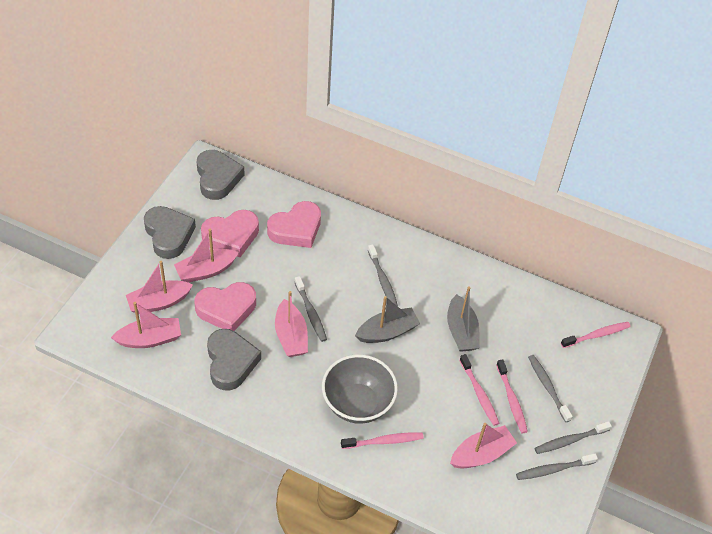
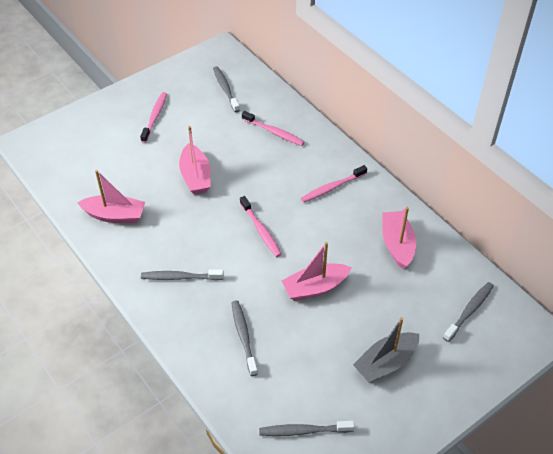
grey boat: [355,296,420,343] [447,286,480,352] = 2 -> [353,317,419,383] = 1
grey bowl: [322,354,398,424] = 1 -> none = 0
grey heart: [144,206,196,259] [197,150,245,200] [207,329,261,391] = 3 -> none = 0
pink boat: [111,302,181,348] [126,261,193,314] [174,229,238,283] [275,291,308,357] [450,423,517,469] = 5 -> [77,170,145,223] [179,126,211,195] [282,242,352,301] [382,207,416,269] = 4
pink heart: [194,282,256,331] [201,210,259,257] [267,201,321,248] = 3 -> none = 0

